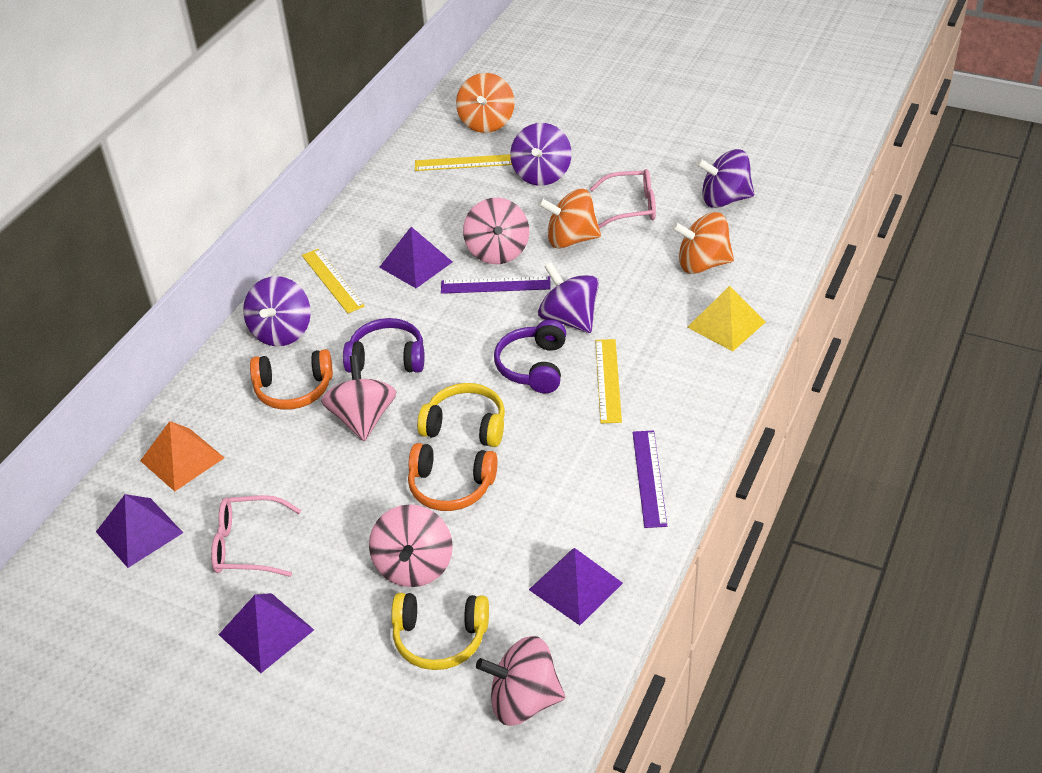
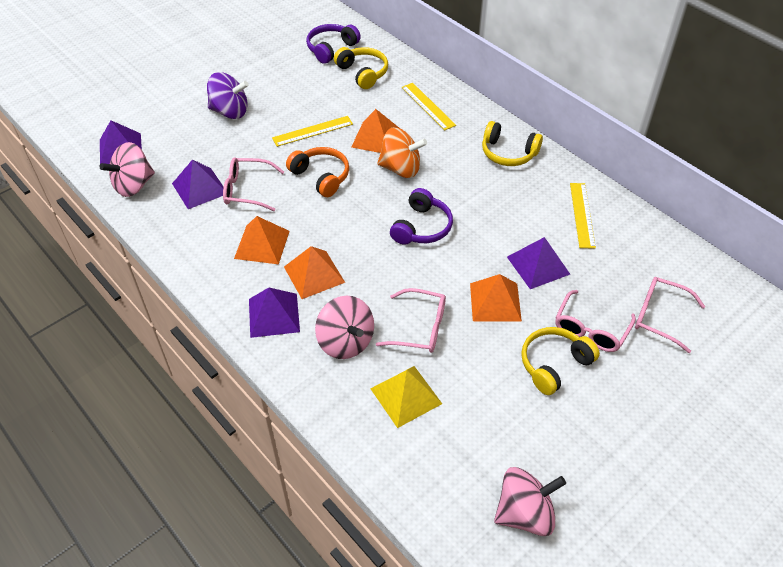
orange headphones: [250,349,333,410] [408,443,498,511] = 2 -> [286,147,349,197] = 1
orange pyramid: [140,421,224,491] = 1 -> [234,216,290,264] [284,246,345,299] [351,109,399,153] [470,274,522,322] = 4
orange spinning top: [456,73,515,133] [538,189,601,248] [672,212,734,274] = 3 -> [377,128,427,178] = 1
pink glasses: [211,495,301,577] [590,169,656,229] = 2 -> [223,158,284,211] [376,288,446,353] [555,290,636,352] [635,277,705,353] = 4
pink spinning top: [321,355,396,441] [369,504,453,587] [463,198,529,264] [476,636,565,726] = 4 -> [100,142,155,197] [315,296,374,359] [494,467,566,536] = 3
purple ruler: [441,276,551,294] [633,430,667,528] = 2 -> none = 0
purple spinning top: [243,276,311,346] [510,123,572,186] [538,262,599,333] [696,149,754,208] = 4 -> [207,72,249,119] = 1
yellow headphones: [391,593,489,670] [417,383,505,447] = 2 -> [334,47,388,89] [482,121,543,166] [521,327,600,395] = 3

